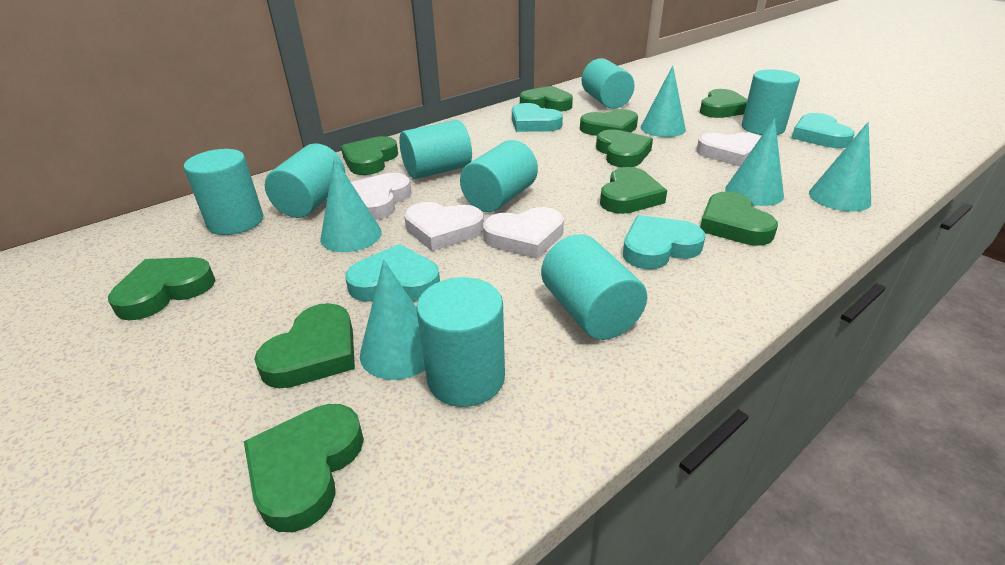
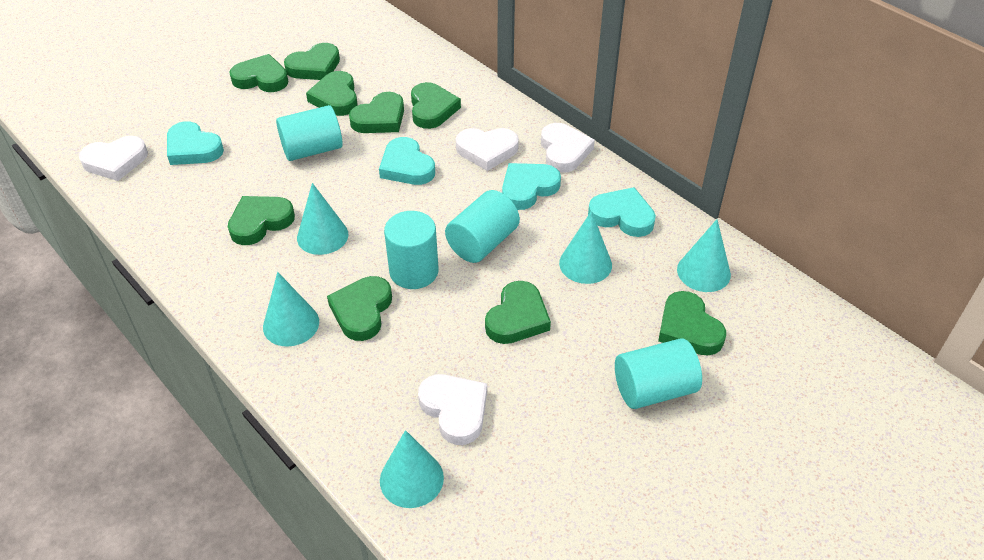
green heart: [108,257,215,321] [244,404,364,532] [254,303,355,388] [341,136,398,175] [520,86,573,112] [580,109,638,136] [596,129,653,167] [600,167,667,214] [700,89,748,118] [700,191,778,246] = 10 -> [228,196,295,245] [229,54,288,92] [284,43,340,80] [306,71,358,116] [327,276,392,341] [349,92,404,133] [411,82,461,129] [485,281,551,344] [658,291,726,356] = 9
turquoise cylinder: [184,149,263,235] [265,143,345,218] [399,120,472,179] [416,277,505,407] [460,140,538,212] [541,234,647,340] [582,58,635,109] [742,69,800,135] = 8 -> [276,105,343,161] [384,211,439,289] [445,190,520,263] [615,338,702,409] = 4

